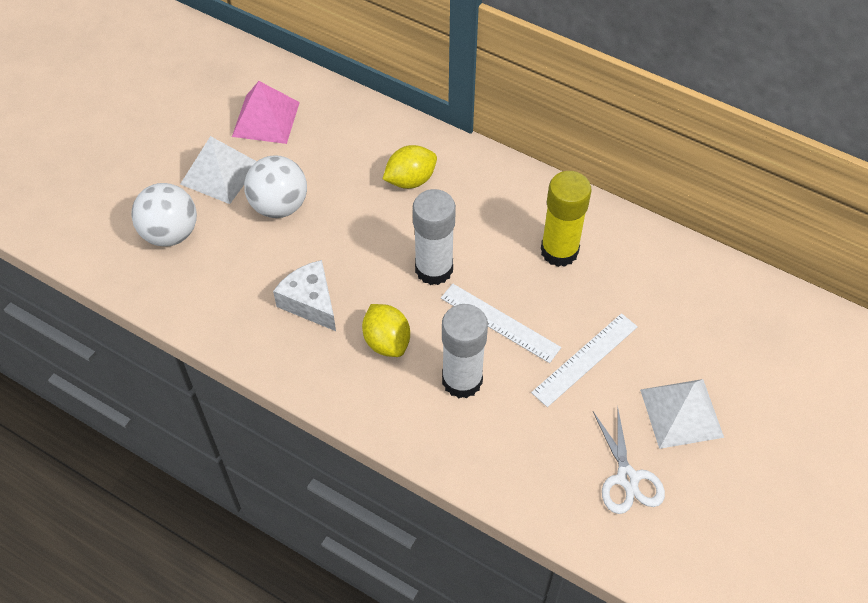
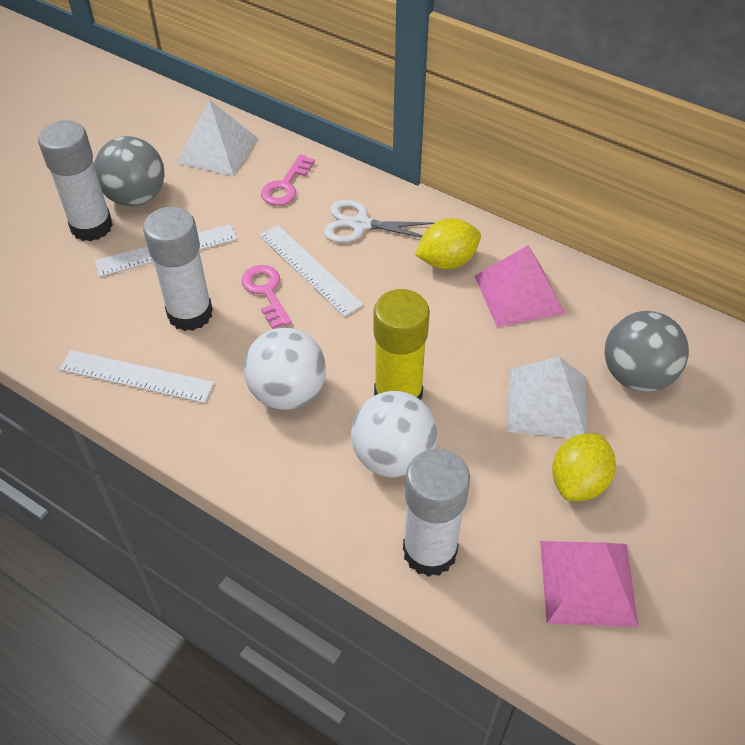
grey ball: none = 0 -> [94,136,165,206] [604,311,689,392] = 2
pink key: none = 0 -> [242,265,292,329] [261,155,315,206] = 2
pink pyramid: [232,81,300,144] = 1 -> [474,245,565,327] [540,541,639,627] = 2
white cheese: [273,260,336,331] = 1 -> none = 0
white glue stick: [413,189,456,285] [442,304,488,398] = 2 -> [38,120,113,241] [143,207,213,331] [403,449,470,577] = 3
white ruler: [441,284,561,363] [531,313,638,407] = 2 -> [59,350,214,403] [95,224,237,277] [260,225,364,317] = 3

